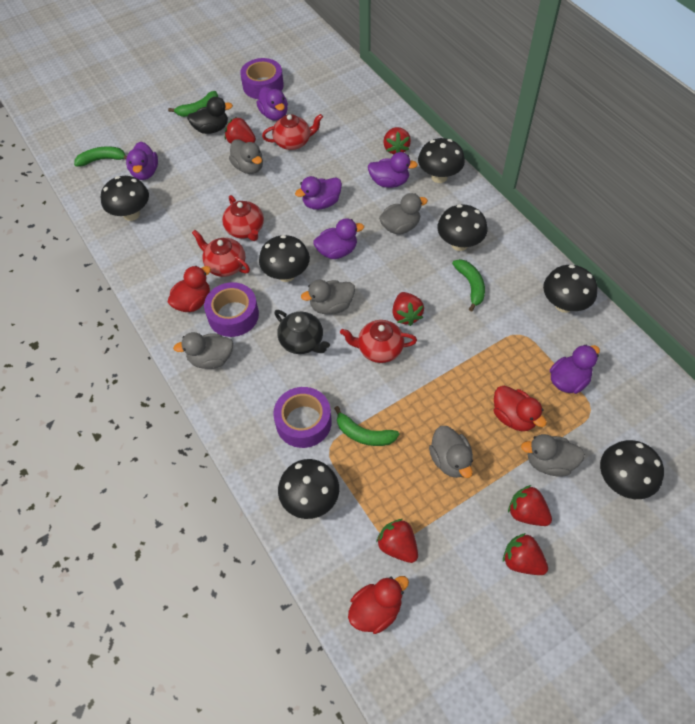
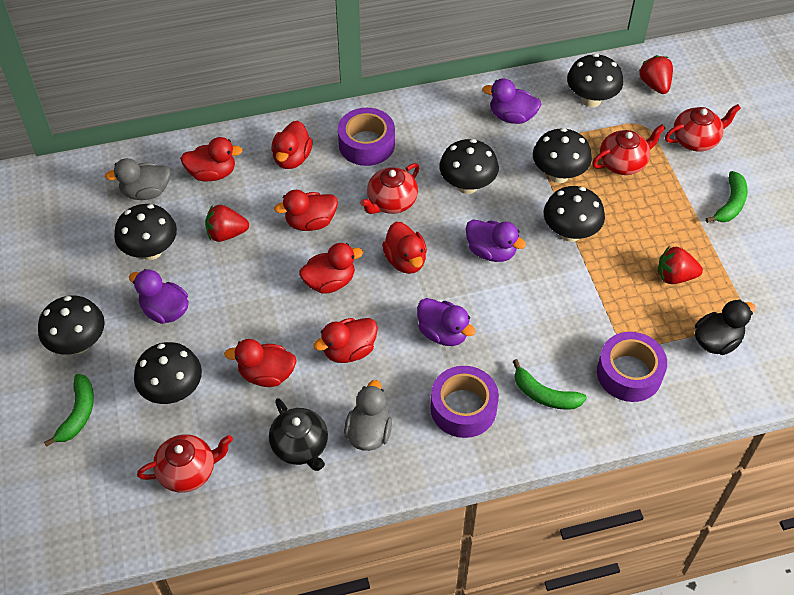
green banana: [74,146,127,167] [168,91,218,117] [334,406,399,446] [452,259,485,312] = 4 -> [44,374,94,447] [513,359,587,410] [706,171,748,223] = 3
grey duck: [173,332,233,369] [229,139,263,174] [301,280,355,314] [379,193,428,234] [429,426,473,478] [521,434,585,476] = 6 -> [105,158,171,200] [344,380,392,451] = 2
purple duck: [126,141,158,180] [256,86,288,121] [295,176,342,210] [313,218,364,259] [368,152,418,188] [550,345,600,394] = 6 -> [129,269,189,324] [417,298,476,346] [466,219,526,262] [482,78,542,124] = 4
red duck: [168,266,211,312] [348,576,409,634] [494,386,547,431] = 3 -> [180,137,243,181] [224,339,297,387] [271,121,313,169] [274,190,338,231] [299,243,363,294] [314,318,378,363] [382,222,427,274] = 7
red strawberry: [225,117,256,144] [376,519,418,563] [383,127,411,155] [392,292,424,326] [503,533,548,575] [508,485,552,526] = 6 -> [205,205,249,242] [638,55,673,94] [658,246,703,284] = 3

